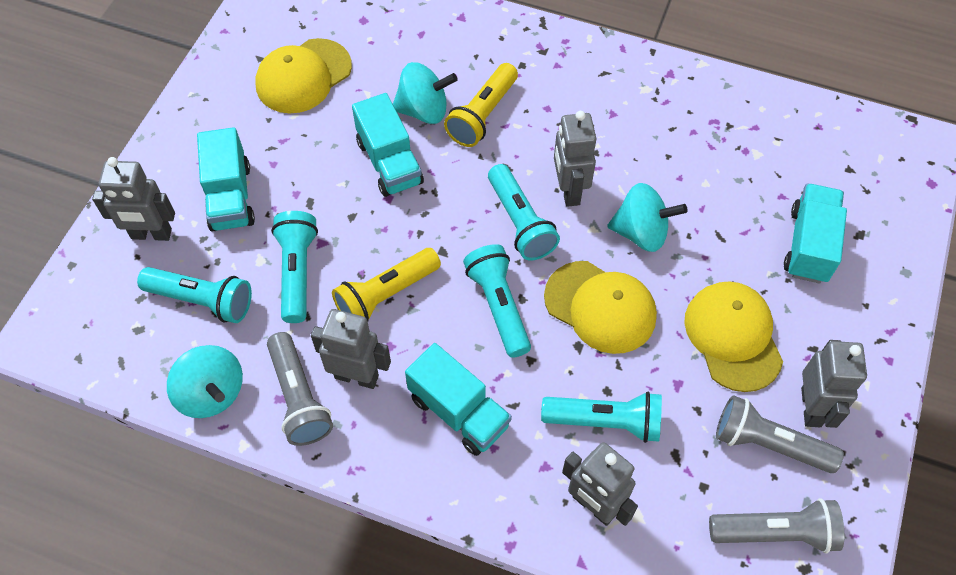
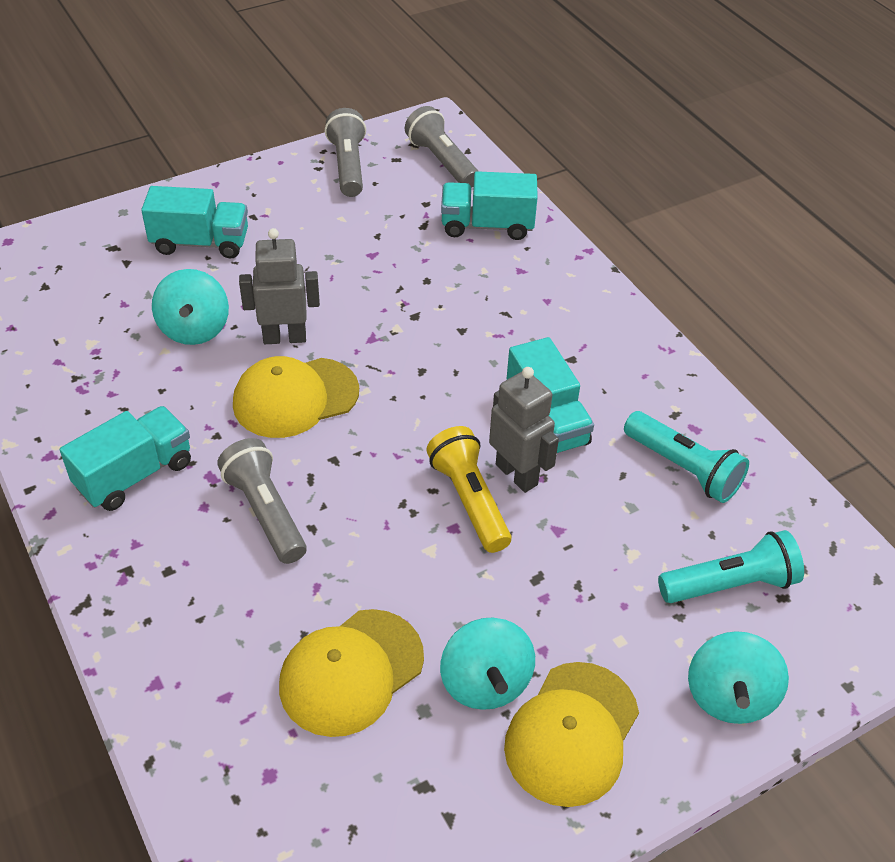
grey robot: [92,157,175,241] [311,309,391,389] [554,111,596,207] [562,442,638,526] [801,340,867,428] = 5 -> [239,228,320,344] [489,367,559,493] = 2
turquoise flashlight: [137,267,252,323] [271,211,318,323] [463,244,531,358] [488,164,560,260] [541,392,662,443] = 5 -> [624,411,749,503] [658,530,804,603] = 2
yellow flashlight: [332,248,441,321] [444,63,518,147] = 2 -> [426,426,511,553] = 1

